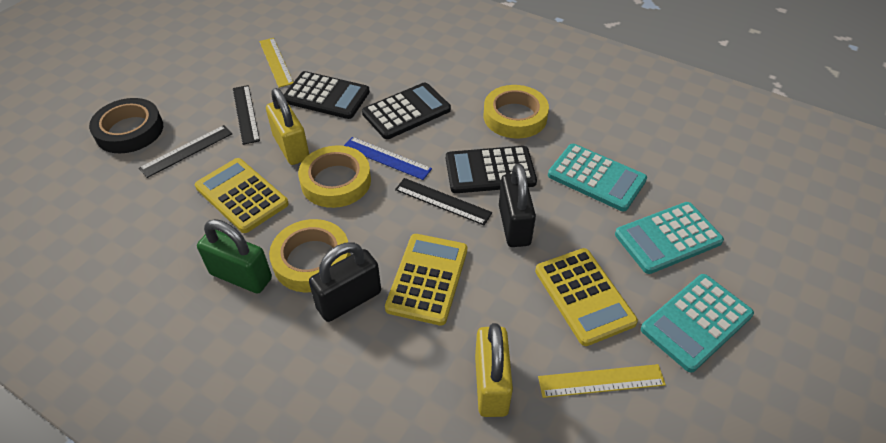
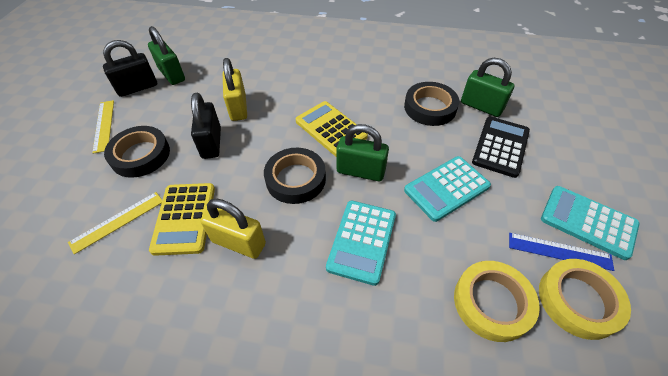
black calculator: [284,71,370,119] [362,82,451,139] [446,146,537,193] = 3 -> [472,117,530,178] = 1
black ruler: [139,125,233,178] [233,85,260,145] [395,178,492,225] = 3 -> none = 0
black tape: [89,98,163,153] = 1 -> [104,126,170,178] [264,148,326,204] [404,82,459,126] = 3
green padlock: [197,219,272,294] = 1 -> [148,26,185,85] [337,124,389,181] [461,58,515,117] = 3
yellow calculator: [195,158,289,233] [385,234,467,326] [535,248,638,346] = 3 -> [149,183,215,256] [296,101,368,157] = 2
yellow tape: [269,219,350,292] [298,145,371,208] [484,85,549,139] = 3 -> [454,261,540,342] [539,259,631,340] = 2

